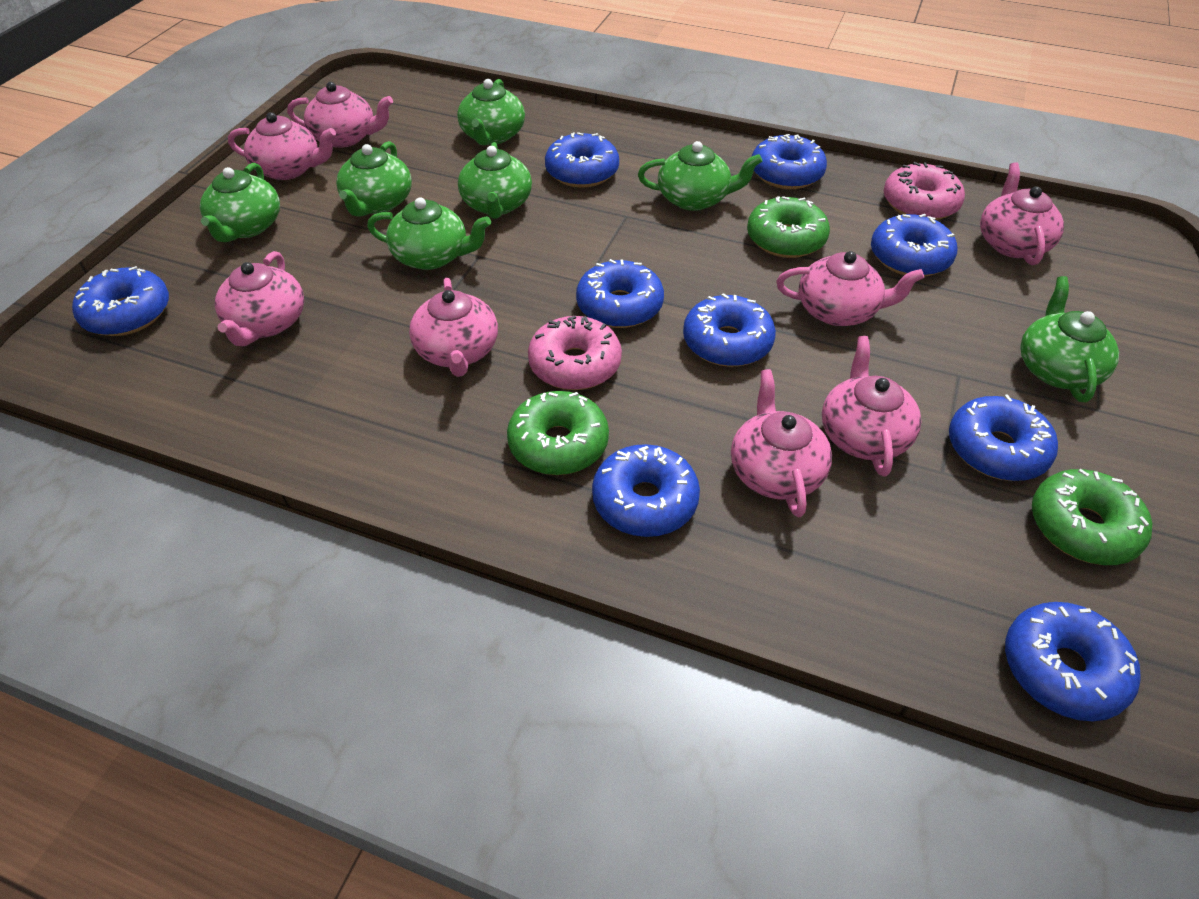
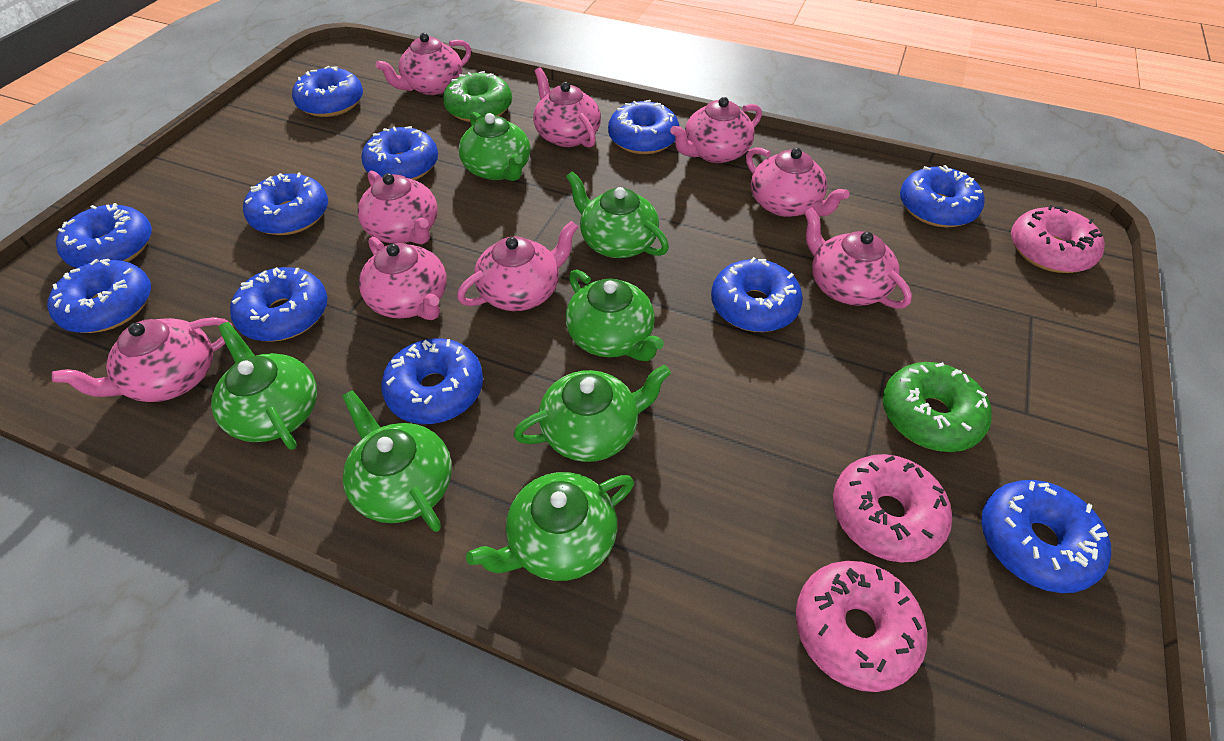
blue donut: [72,266,169,336] [545,132,619,188] [576,259,664,328] [592,444,700,537] [683,293,776,367] [752,134,827,189] [871,214,957,277] [949,394,1058,481] [1005,602,1141,721] = 9 -> [47,259,151,333] [56,203,152,268] [230,267,328,342] [243,173,328,235] [292,66,363,117] [361,126,438,180] [381,338,483,424] [608,100,679,154] [711,257,803,332] [900,165,984,227] [981,480,1111,593] = 11
green donut: [507,391,609,475] [747,196,830,258] [1032,469,1152,565] = 3 -> [443,71,512,122] [883,362,992,452] = 2
pink donut: [528,316,622,390] [884,162,965,220] = 2 -> [795,561,927,692] [833,454,952,563] [1011,205,1105,273] = 3
pink teapot: [215,251,304,346] [228,112,336,180] [287,82,393,148] [409,278,498,377] [731,369,832,517] [776,251,924,326] [822,336,921,477] [980,163,1064,265] = 8 -> [52,317,233,402] [357,170,438,244] [359,237,447,320] [375,33,471,95] [457,221,578,311] [533,67,601,148] [670,97,762,163] [746,147,849,217] [804,207,912,309] = 9

